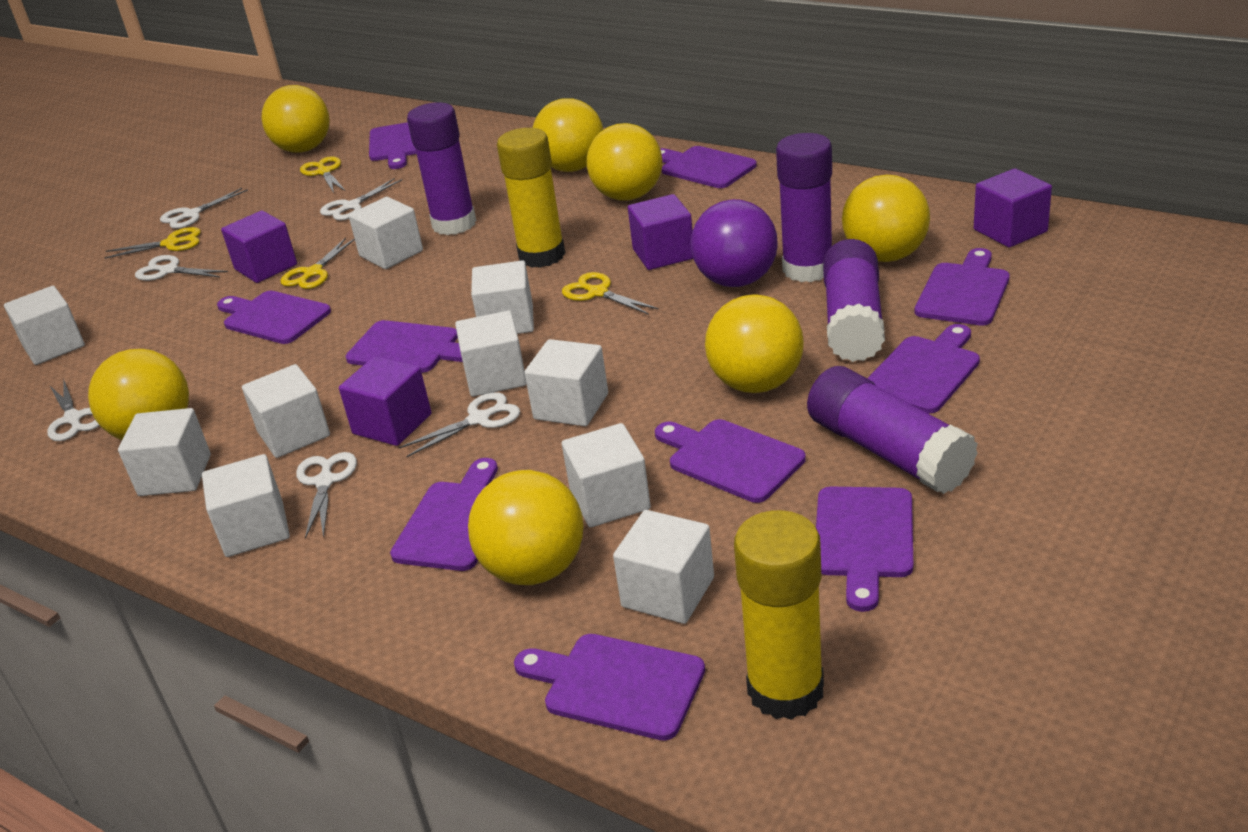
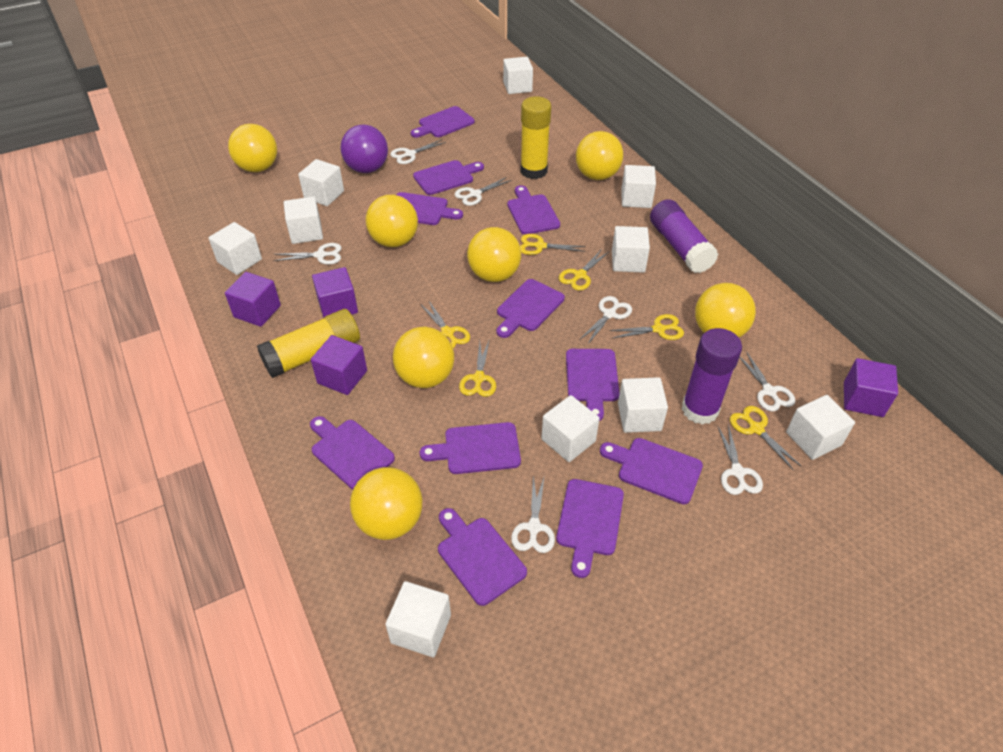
purple cutting board: [217,291,331,344] [346,320,463,373] [369,122,416,169] [390,458,498,571] [514,634,705,741] [655,419,806,503] [660,146,757,188] [816,487,913,612] [867,324,980,413] [915,248,1010,326] = 10 -> [310,416,395,490] [397,192,463,225] [411,106,475,138] [413,160,484,195] [420,422,521,474] [438,508,527,606] [496,279,565,338] [507,185,560,234] [556,479,624,578] [566,349,620,421] [600,438,703,504] = 11
purple glue stick: [407,102,476,235] [776,133,832,282] [807,366,978,494] [823,239,885,362] = 4 -> [650,199,718,273] [682,328,742,425] = 2
white scissors: [47,378,100,441] [135,255,228,281] [160,188,248,229] [296,452,357,539] [320,178,402,221] [399,392,520,457] = 6 -> [274,243,342,265] [390,139,446,164] [455,177,512,206] [511,476,555,553] [579,296,632,344] [717,425,763,495] [739,351,795,411] = 7
yellow scissors: [105,227,201,259] [280,238,355,289] [300,156,346,193] [562,272,659,315] = 4 -> [420,300,470,348] [459,341,496,397] [520,234,586,255] [559,249,609,290] [609,314,684,340] [730,406,801,471] = 6

